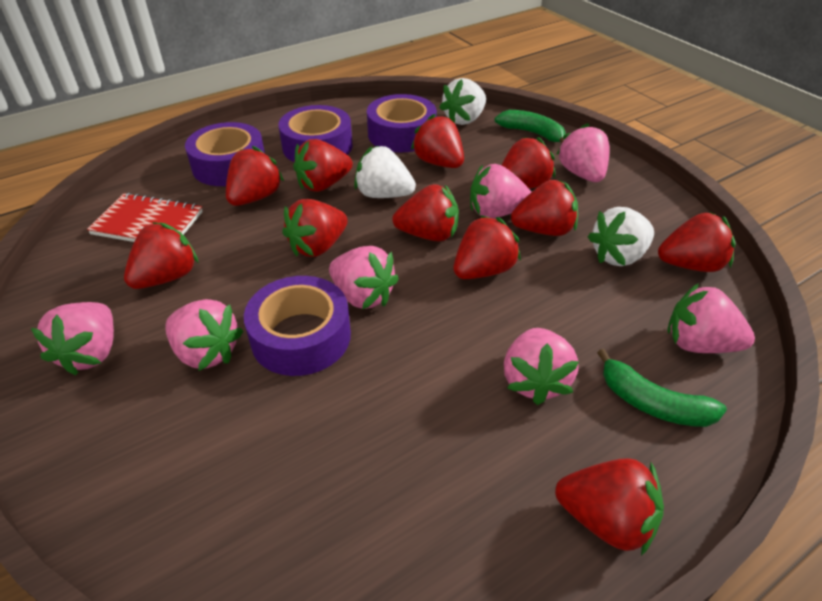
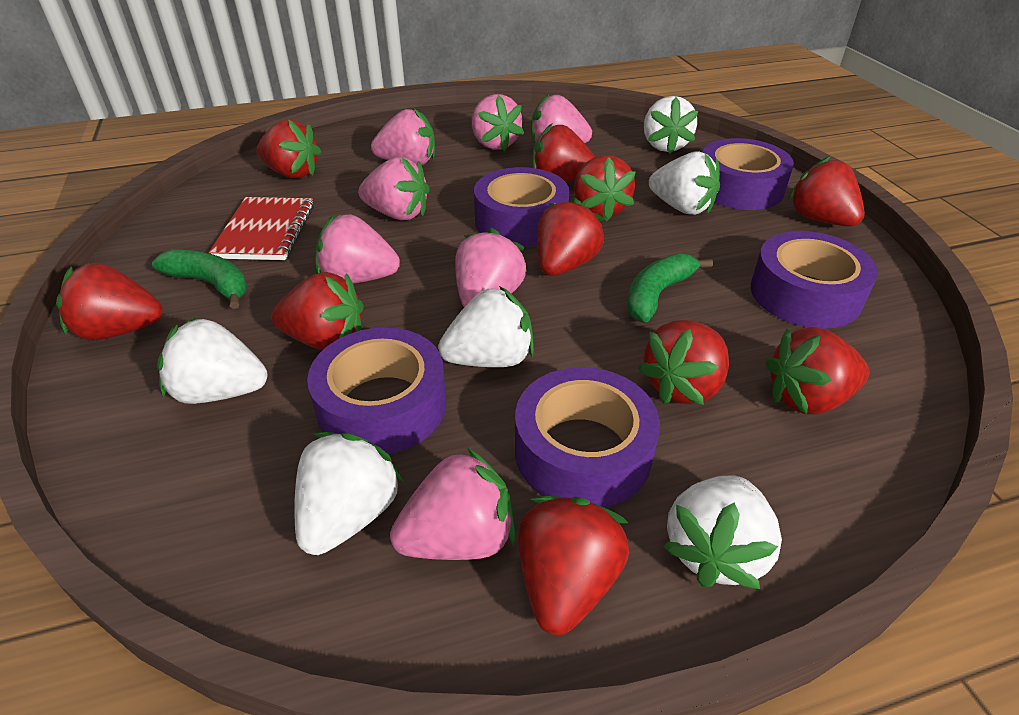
purple tape: [185,122,265,186] [244,276,351,376] [278,105,353,162] [367,94,437,152] = 4 -> [307,327,446,454] [474,167,569,247] [515,367,660,508] [702,138,794,210] [751,231,878,329] = 5
red strawberry: [124,222,199,289] [226,146,284,206] [282,199,348,257] [293,139,353,192] [392,184,459,242] [411,114,464,168] [454,215,521,279] [501,137,555,189] [511,180,578,236] [555,458,664,556] [658,212,736,272] = 11 -> [56,262,163,340] [256,119,321,178] [271,272,363,350] [518,496,629,635] [532,124,595,182] [537,198,604,276] [574,155,636,221] [638,320,729,405] [765,327,869,414] [788,156,865,227] = 10
white strawberry: [354,146,416,198] [439,78,486,125] [588,207,654,266] = 3 -> [157,317,267,404] [294,432,404,555] [438,286,534,367] [644,96,698,154] [649,152,720,215] [663,476,782,589] = 6

